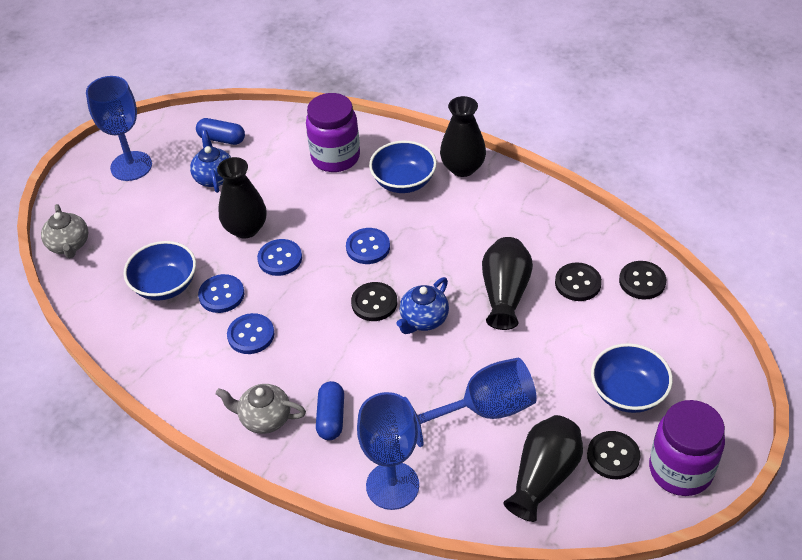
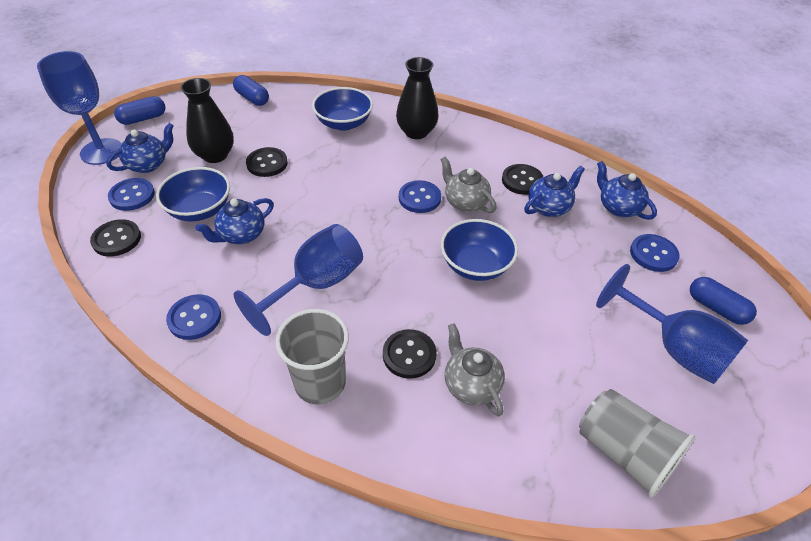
black vase: [217,157,267,239] [440,96,486,177] [482,237,533,330] [503,415,583,522] = 4 -> [180,78,234,163] [396,57,438,139] = 2
blue capsule: [196,118,245,145] [316,381,344,440] = 2 -> [114,96,165,125] [233,75,269,106] [690,277,757,325] = 3
blue teapot: [190,130,232,193] [396,277,449,334] = 2 -> [106,123,174,173] [195,198,274,244] [524,166,585,217] [597,161,657,220] = 4
grey cup: none = 0 -> [275,309,349,404] [579,389,695,498] = 2
purple jar: [306,93,360,172] [649,400,725,496] = 2 -> none = 0

